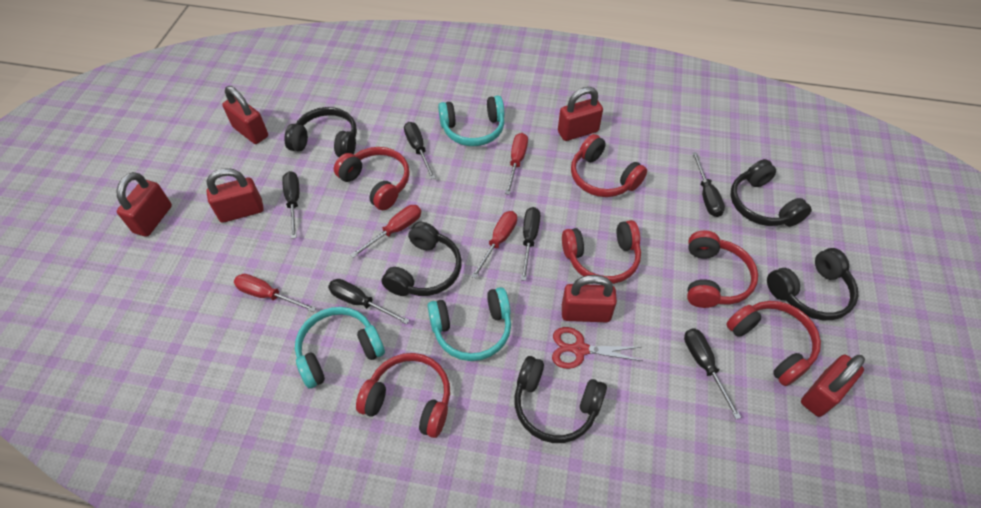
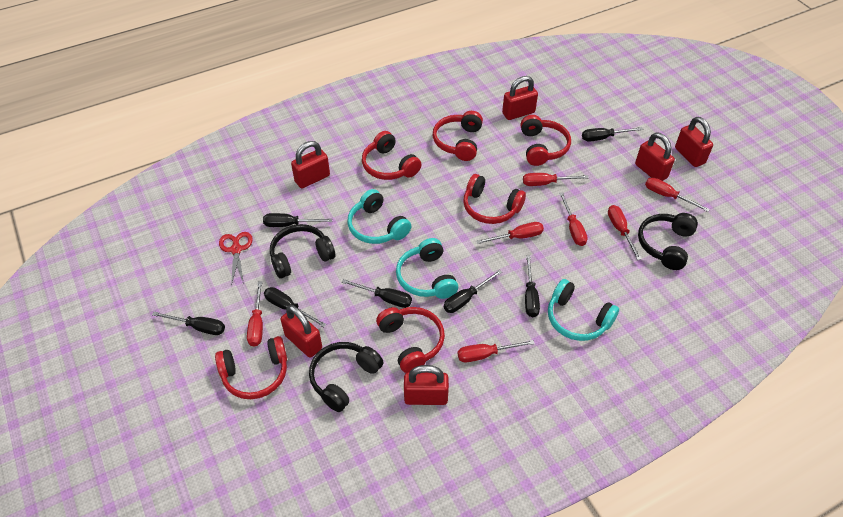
black headphones: [284,107,357,157] [382,222,462,296] [514,356,607,443] [731,159,812,227] [767,248,858,320] = 5 -> [270,224,335,278] [309,342,384,412] [638,213,698,270] = 3
black screwdriver: [282,171,299,239] [328,279,409,324] [404,122,436,179] [521,207,540,281] [684,328,741,419] [692,152,725,217] = 6 -> [152,311,225,335] [263,213,332,227] [264,287,326,327] [342,279,412,308] [444,269,502,313] [525,255,540,317] [582,127,643,142] = 7
red screwdriver: [234,274,316,312] [350,205,421,258] [471,211,517,279] [505,133,528,195] = 4 -> [247,281,263,347] [458,340,535,362] [476,222,544,244] [523,173,589,186] [559,192,588,246] [608,205,641,260] [645,177,710,212] = 7

